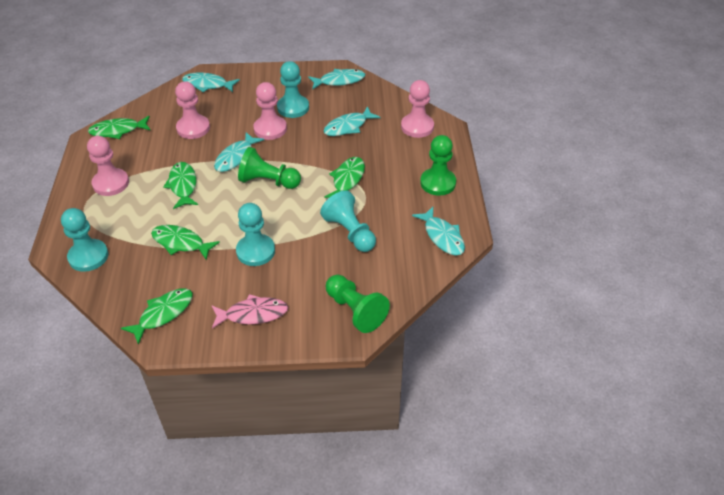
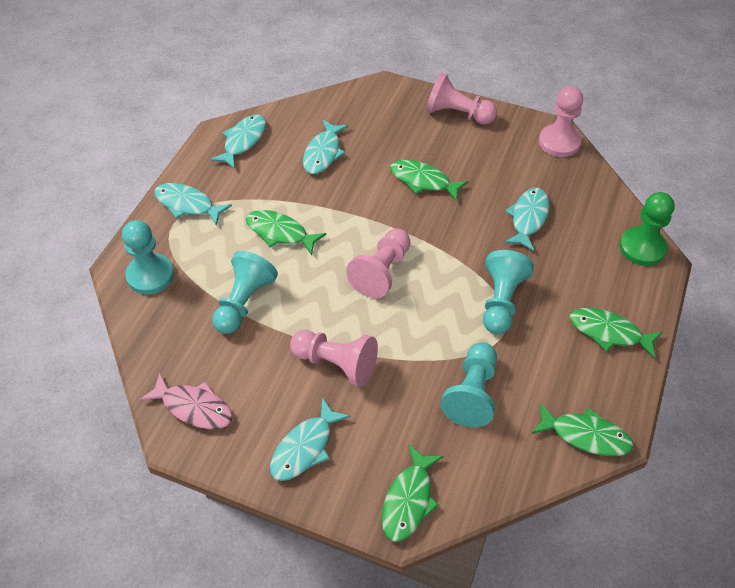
green pawn: [238,147,301,189] [326,275,390,333] [420,135,456,195] = 3 -> [619,192,675,266] = 1

